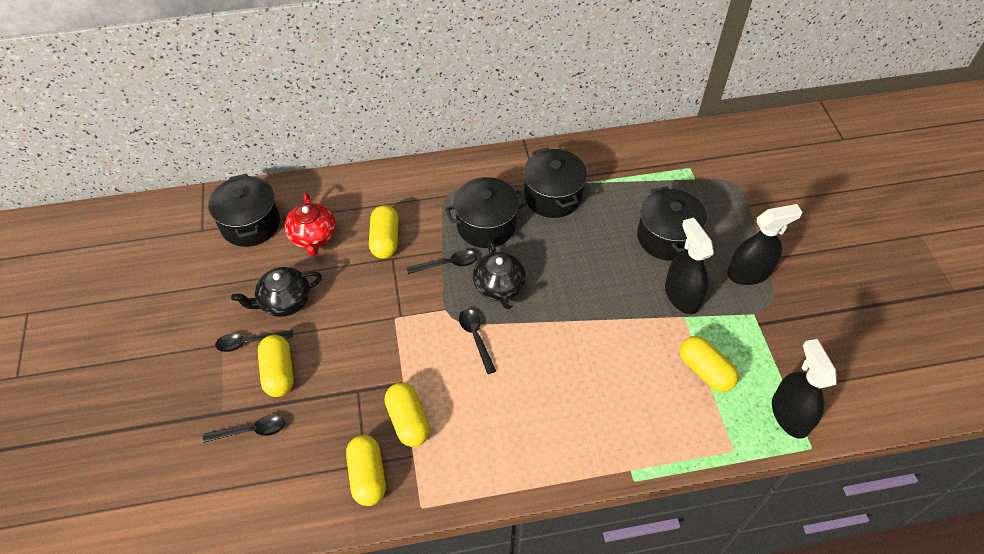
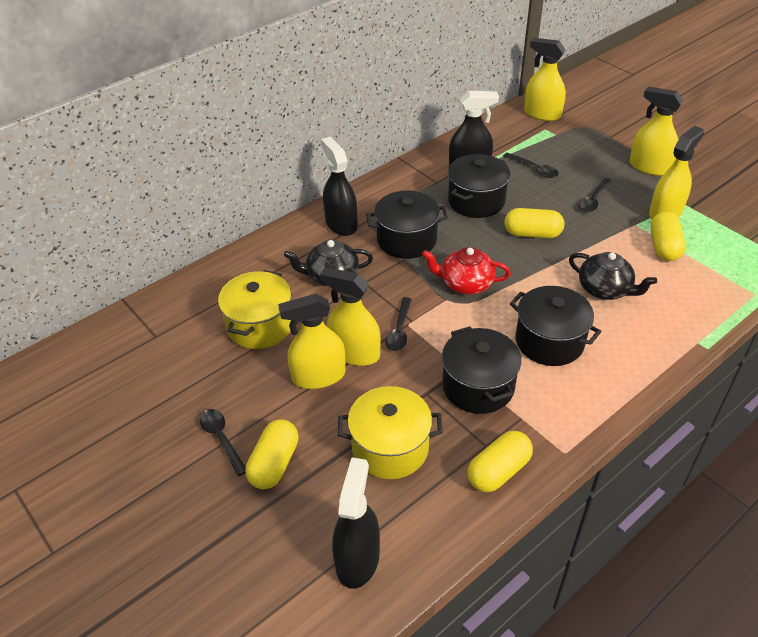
yellow capsule: [258,335,294,397] [346,435,386,506] [369,205,399,259] [384,383,430,447] [680,336,739,392] = 5 -> [245,419,299,489] [467,431,533,492] [504,208,564,238] [651,212,686,261] = 4
yellow pot: none = 0 -> [218,270,292,349] [338,386,443,479] = 2
yellow spray bottle: none = 0 -> [278,294,345,389] [320,267,381,366] [524,38,566,121] [629,87,683,176] [649,126,704,220] = 5

